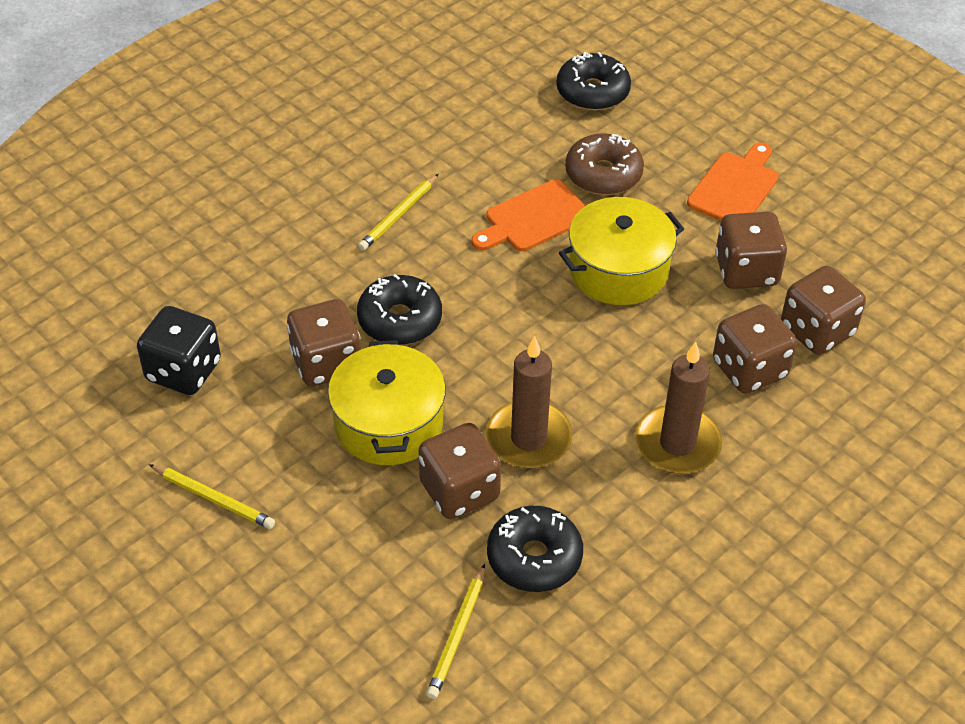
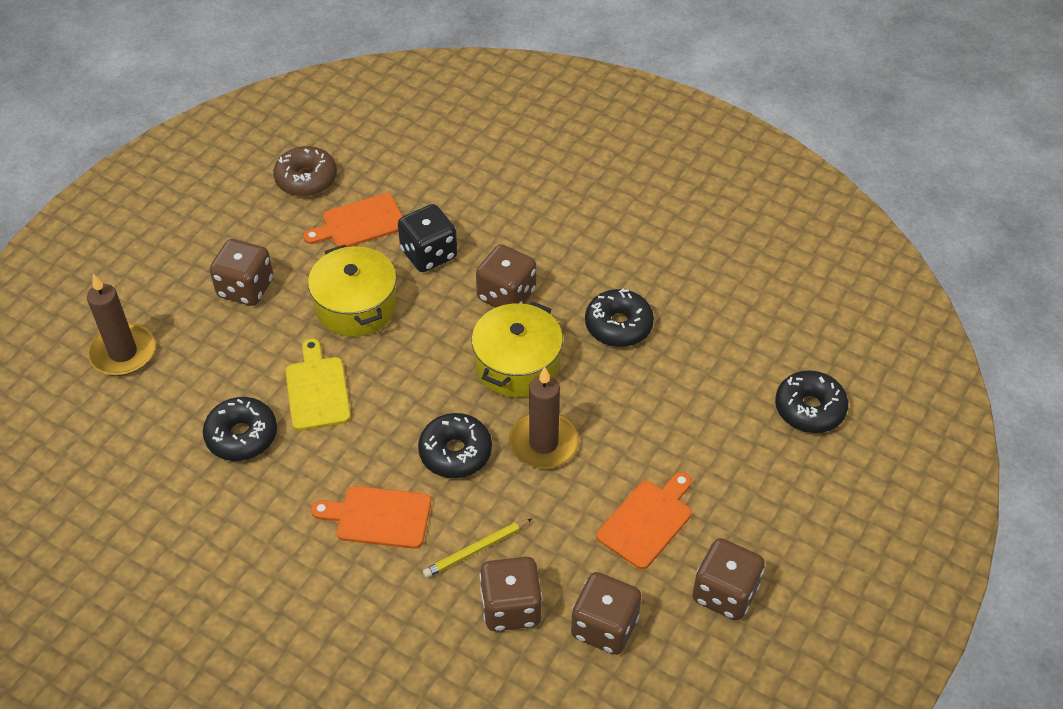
black donut: [357,274,442,345] [487,506,583,592] [556,52,631,111] = 3 -> [203,397,277,461] [418,413,492,478] [585,288,654,347] [775,370,848,433] = 4
orange cutting board: [472,180,586,251] [687,142,779,221] = 2 -> [303,193,403,247] [311,486,431,549] [597,472,692,569] = 3
yellow cutting board: none = 0 -> [286,338,351,431] = 1
yellow pencil: [149,464,275,529] [358,174,438,251] [426,564,485,699] = 3 -> [423,518,533,578] = 1

